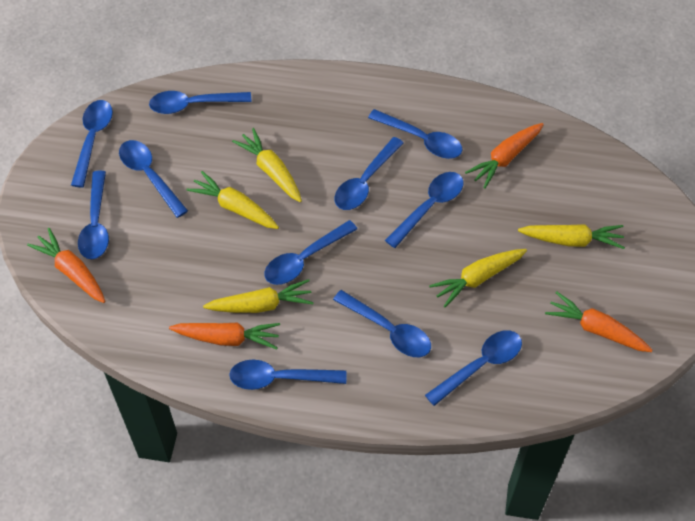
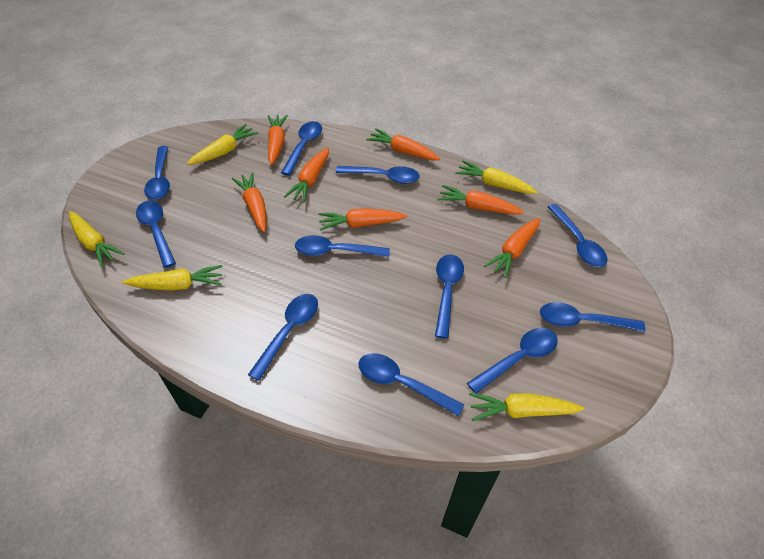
orange carrot: [27,228,106,303] [169,323,280,350] [465,123,544,189] [545,291,653,352] = 4 -> [232,172,266,232] [268,115,288,165] [284,148,329,203] [318,208,407,231] [366,128,440,160] [438,185,524,215] [484,218,540,278] = 7

